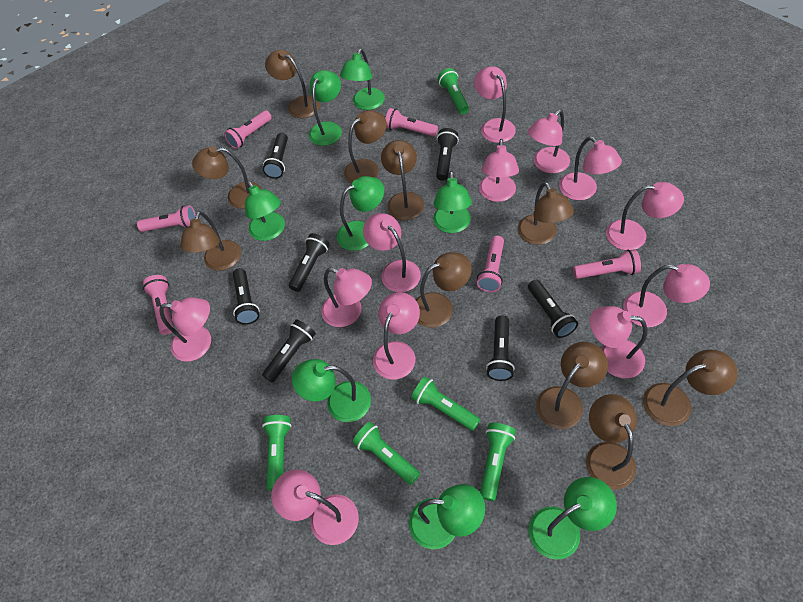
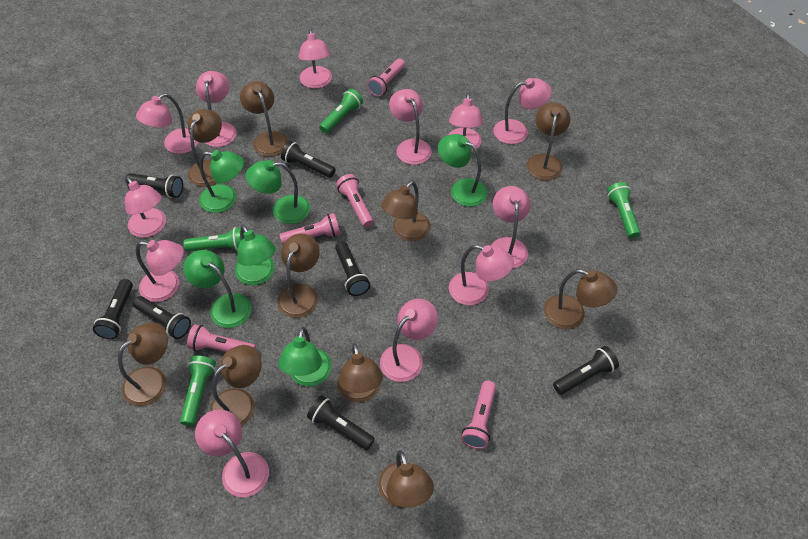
green flashlight: [262,415,291,490] [353,422,420,485] [411,377,480,431] [438,68,469,114] [480,423,516,501] = 5 -> [180,356,216,426] [184,227,242,252] [319,89,363,133] [607,182,640,239] = 4
green lamp: [245,181,285,241] [292,359,371,422] [309,70,342,146] [337,176,384,251] [340,49,385,110] [409,484,485,549] [433,171,472,233] [529,477,617,560] = 8 -> [183,250,252,328] [199,150,244,213] [235,225,276,285] [246,160,310,224] [278,327,332,386] [438,134,488,207] = 6
pink flashlight: [137,205,196,232] [143,275,173,335] [224,110,272,149] [385,108,438,137] [477,236,504,292] [573,249,641,279] = 6 -> [187,324,256,352] [280,213,340,245] [336,174,374,228] [367,59,405,97] [461,381,496,449] = 5

